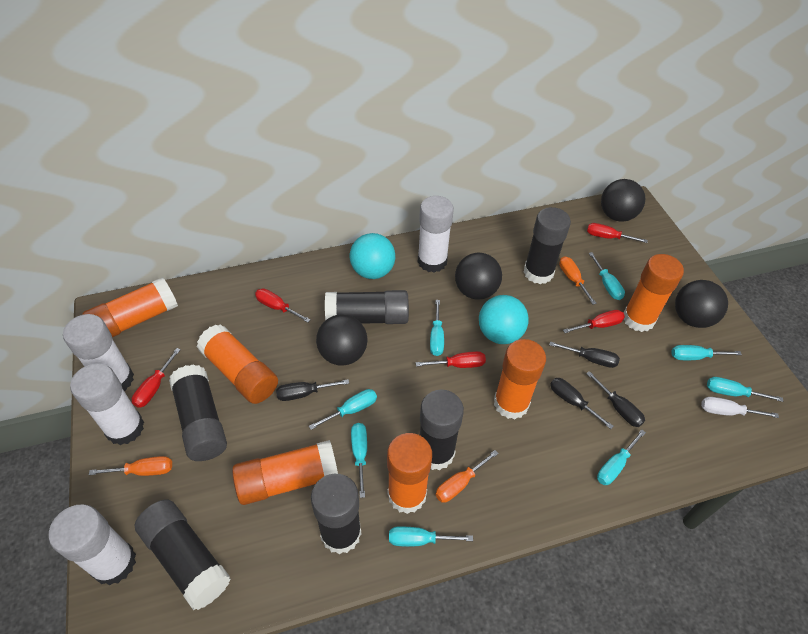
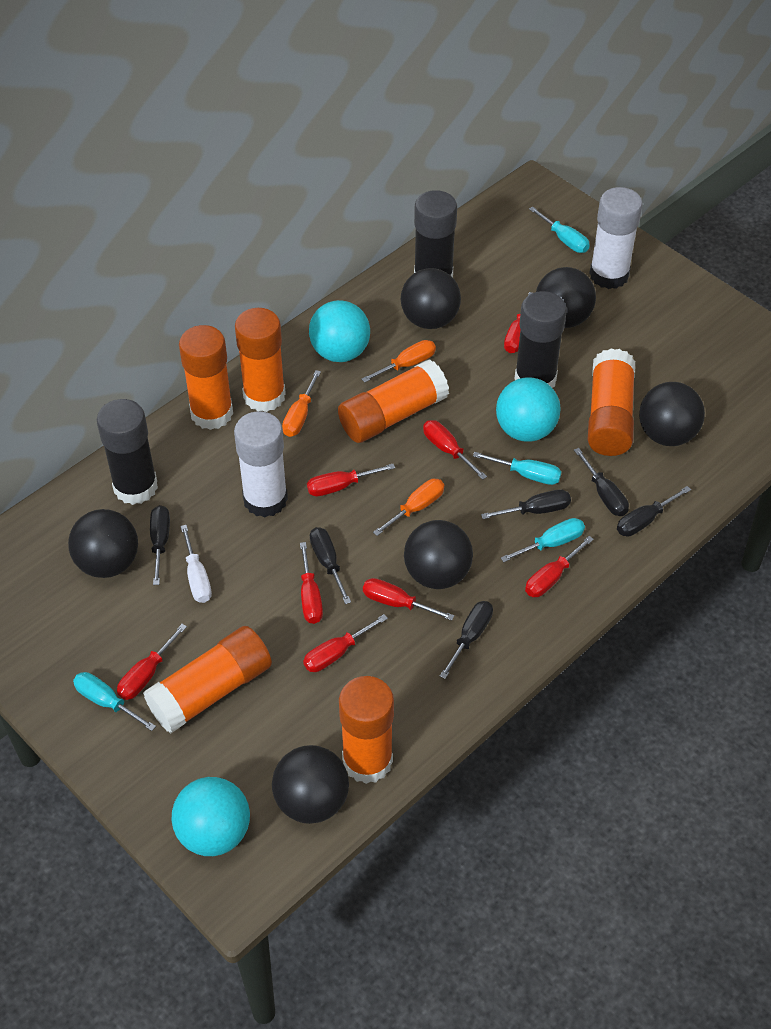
black ball: [316,315,368,366] [455,253,502,300] [601,179,645,222] [675,280,728,328] = 4 -> [68,509,138,578] [272,745,349,824] [400,268,461,329] [404,520,473,589] [536,267,596,328] [639,382,705,446] = 6
black glue stick: [135,499,231,610] [169,365,227,461] [311,474,361,554] [325,290,409,324] [420,390,464,470] [524,207,571,284] = 6 -> [97,399,158,505] [414,190,457,277] [514,291,567,388] = 3
black screwdriver: [276,379,349,401] [549,342,620,368] [550,378,614,429] [586,371,645,427] = 4 -> [150,505,170,585] [310,527,351,604] [439,601,493,679] [481,489,571,519] [574,448,629,516] [617,486,691,537] = 6
red screwdriver: [132,348,181,408] [255,288,311,323] [416,351,486,368] [563,310,625,333] [587,223,648,243] = 5 -> [117,624,187,700] [300,542,323,624] [303,614,388,672] [307,464,395,496] [363,578,454,621] [423,420,487,480] [504,292,532,353] [525,536,594,597] = 8
turquoise ball: [350,233,395,279] [479,295,529,344] = 2 -> [172,777,250,856] [309,300,370,362] [496,378,561,442] = 3
turquoise screwdriver: [309,389,377,430] [351,423,367,498] [389,526,473,547] [430,300,444,356] [589,252,625,300] [597,429,646,485] [671,345,742,360] [707,377,783,402] = 8 -> [73,672,156,731] [473,452,562,485] [501,518,585,562] [529,206,590,253] = 4
white glue stick: [49,504,136,586] [63,314,134,391] [70,363,144,445] [418,196,454,273] = 4 -> [234,411,288,517] [589,187,643,289] = 2

